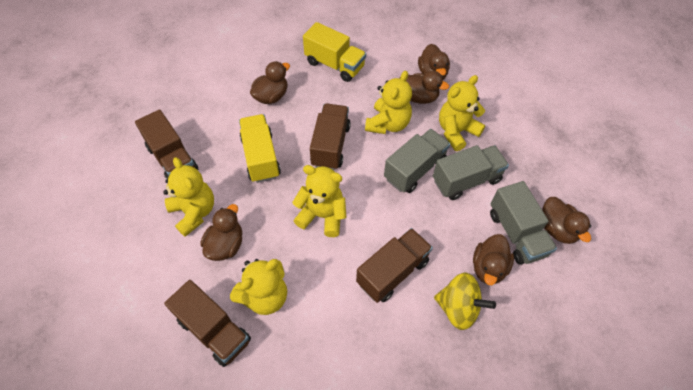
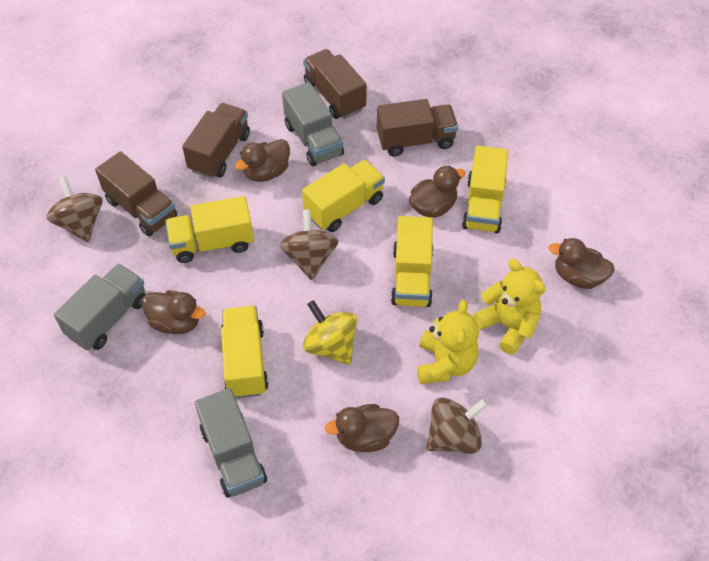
brown duck: [201,204,242,261] [250,61,290,104] [400,71,449,104] [418,44,450,80] [473,234,514,285] [542,197,591,244] = 6 -> [142,290,205,334] [235,139,290,182] [325,404,399,452] [409,166,466,218] [549,238,615,289] = 5
brown spinning top: none = 0 -> [46,176,103,242] [279,209,338,280] [426,398,489,454] = 3
yellow teddy bear: [163,157,214,237] [230,259,287,315] [292,165,346,237] [365,71,412,134] [439,75,485,151] = 5 -> [417,300,479,384] [473,259,546,355] = 2
yellow truck: [239,114,281,183] [303,22,366,82] = 2 -> [165,196,254,263] [221,306,269,399] [302,160,385,232] [391,216,434,307] [462,146,508,233] = 5

